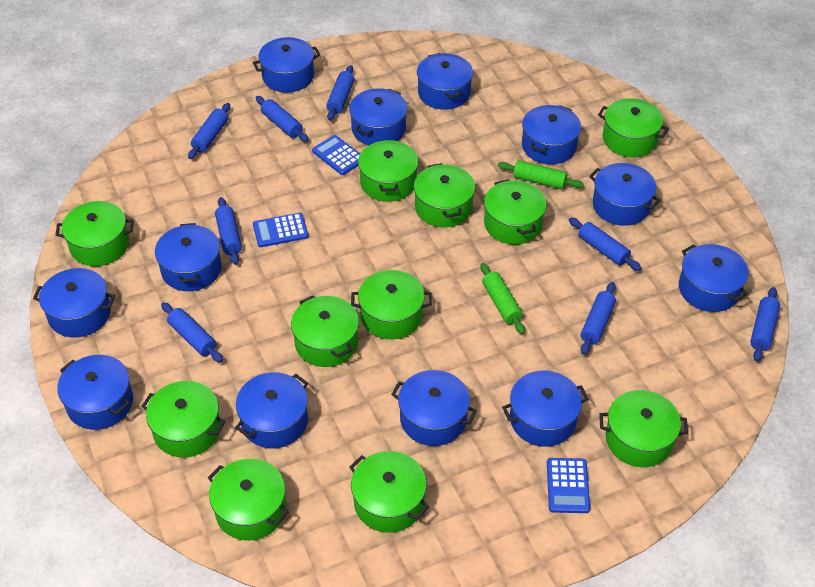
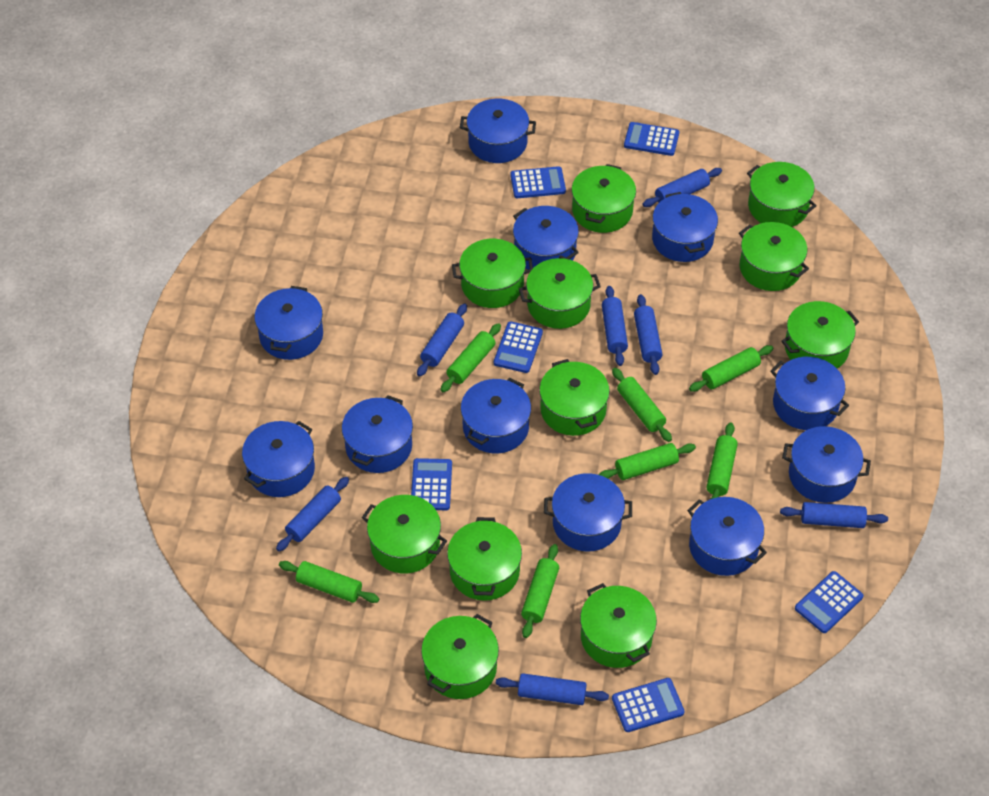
blue calculator: [253,213,308,247] [312,135,360,175] [547,458,590,513] = 3 -> [411,458,452,510] [494,321,543,373] [510,166,566,198] [612,678,685,732] [624,122,679,156] [795,571,863,633] = 6
blue pot: [33,268,115,338] [57,355,133,430] [155,223,222,291] [235,372,308,448] [253,37,320,93] [349,89,407,145] [391,370,477,446] [417,53,473,109] [502,371,589,446] [522,105,581,164] [589,163,661,226] [679,244,749,312] = 12 -> [242,421,315,497] [254,286,323,360] [342,395,413,473] [460,99,536,163] [461,378,531,454] [513,206,579,270] [544,473,632,552] [652,192,718,262] [687,497,767,576] [770,357,849,430] [782,426,871,503] = 11
blue rolling pin: [161,302,223,363] [188,103,230,159] [215,197,242,265] [256,96,308,142] [326,65,354,121] [569,217,641,271] [580,282,616,355] [750,287,780,362] = 8 -> [276,477,349,552] [417,303,467,377] [496,673,609,705] [602,286,628,366] [634,294,662,375] [643,168,722,207] [780,502,888,528] = 7
green rolling pin: [481,263,525,334] [498,160,584,189] = 2 -> [279,561,379,603] [440,323,501,392] [521,544,559,638] [599,443,696,480] [612,368,672,442] [689,345,773,392] [707,423,738,499] = 7

